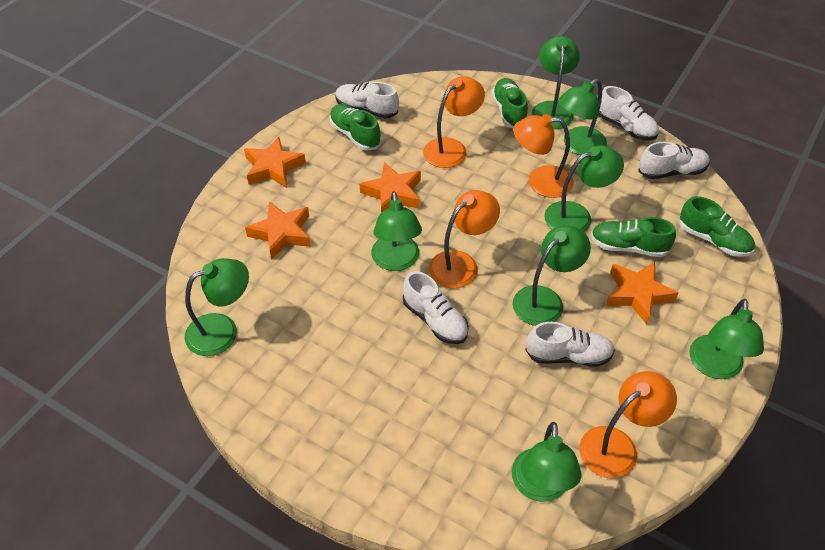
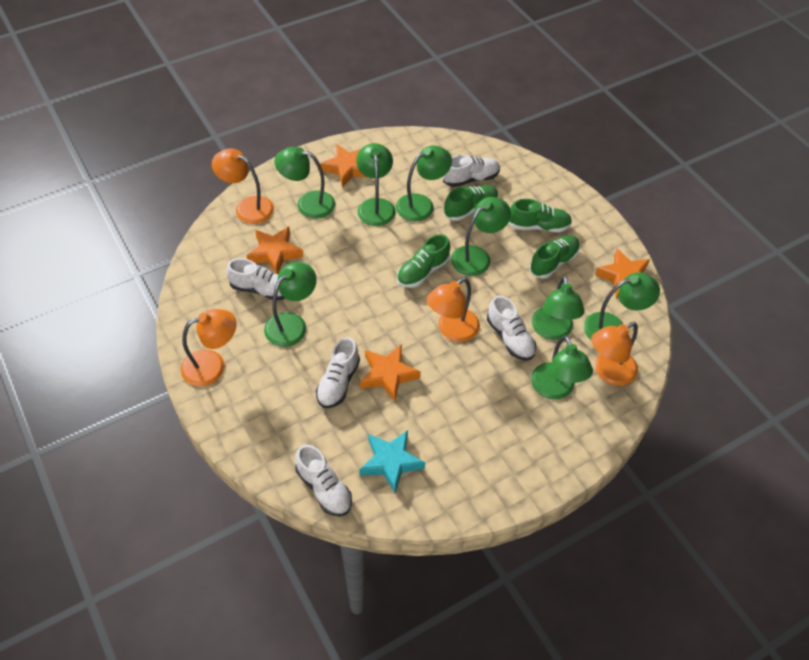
turquoise star: none = 0 -> [360,430,425,493] = 1

